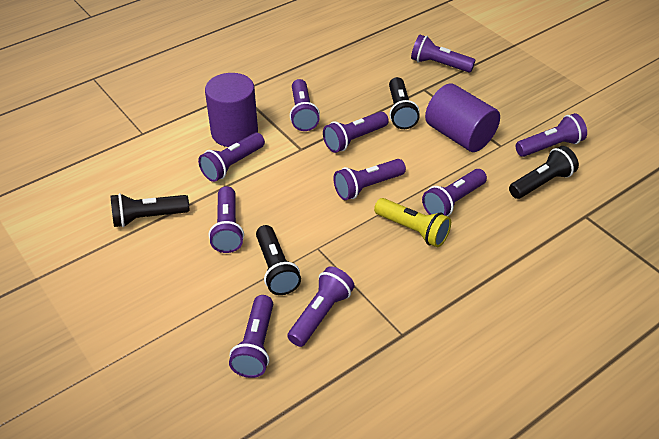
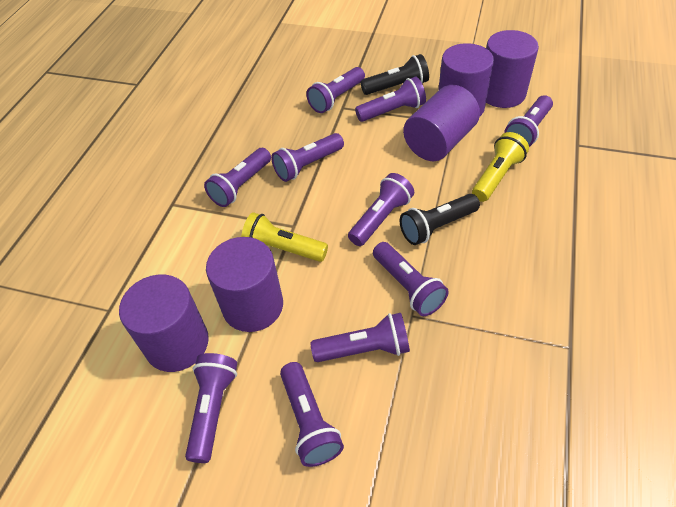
black flashlight: [110,193,189,227] [256,225,301,295] [389,77,420,129] [509,146,579,199] = 4 -> [361,54,429,95] [400,194,480,245] = 2
purple cylinder: [205,73,258,147] [425,84,500,152] = 2 -> [119,274,209,372] [206,237,283,332] [403,85,480,161] [438,43,494,116] [486,30,539,108] = 5
yellow flashlight: [374,198,451,247] = 1 -> [241,212,328,262] [472,132,529,202] = 2

